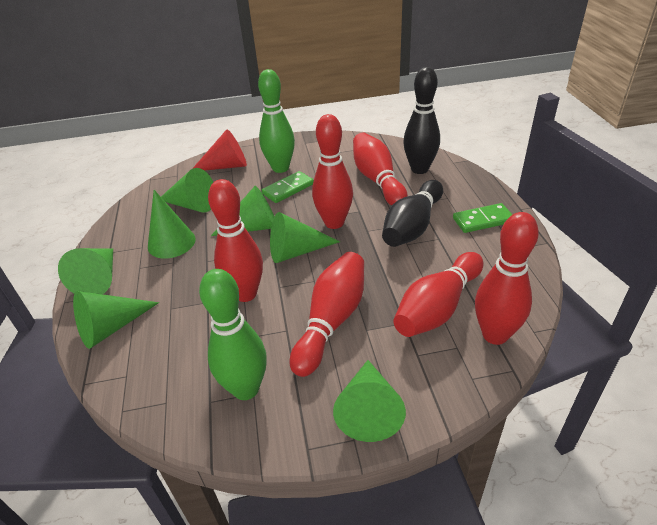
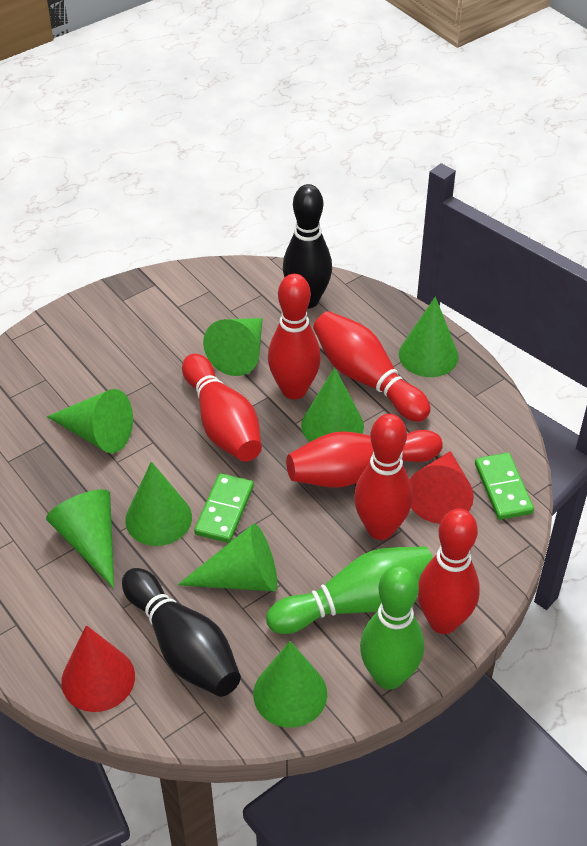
green cone: [58,248,113,294] [73,291,159,349] [148,190,196,259] [161,168,213,213] [211,186,275,236] [270,212,340,263] [333,360,406,442] = 7 -> [46,489,114,588] [47,389,133,453] [125,462,192,546] [178,524,277,591] [203,318,263,376] [253,641,327,728] [301,367,364,442] [399,297,459,377] = 8
red cone: [192,129,247,171] = 1 -> [61,625,135,712] [409,451,474,524] = 2

